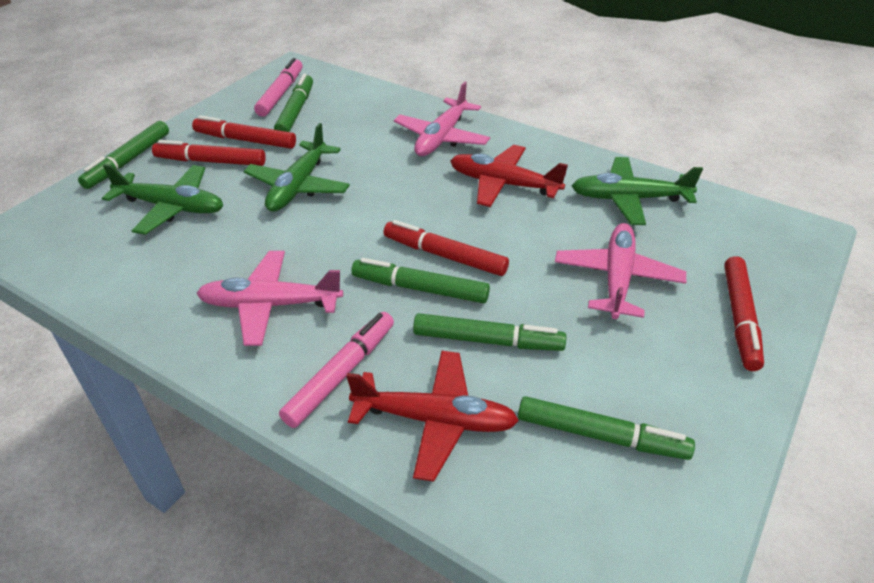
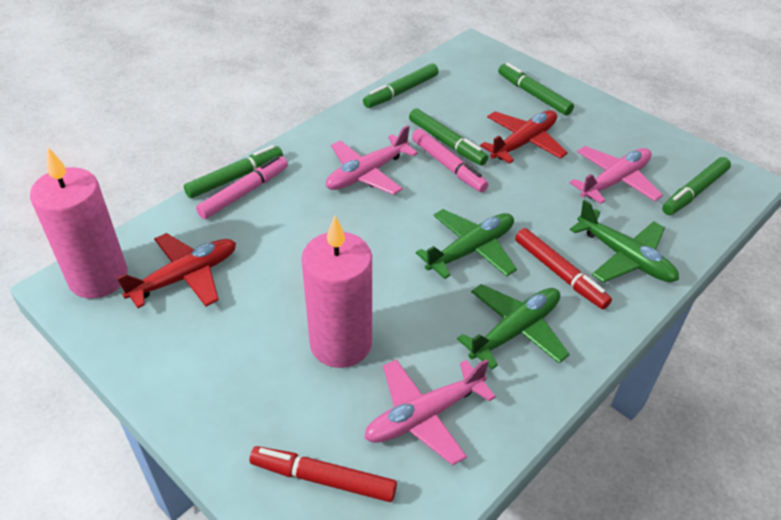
pink candle: none = 0 -> [30,147,128,299] [301,215,372,368] = 2
red marker: [152,140,266,166] [192,115,296,149] [384,220,509,276] [724,256,764,371] = 4 -> [250,446,397,502] [515,228,612,309] = 2

